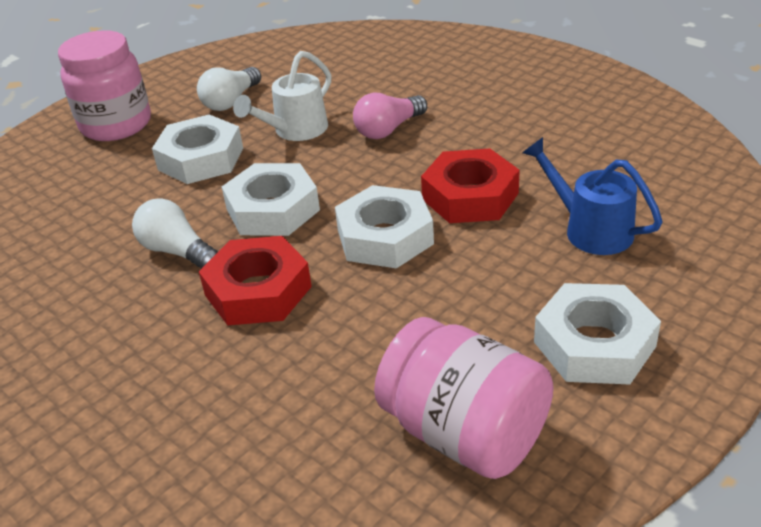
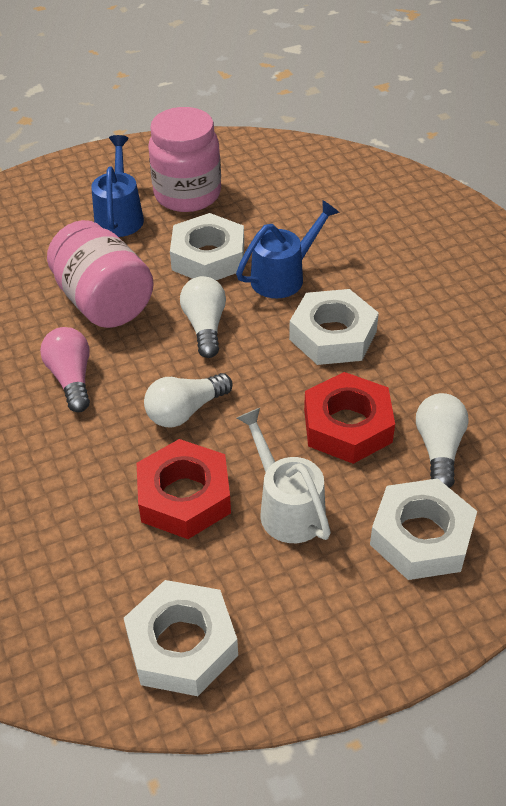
blue watering can: [522,137,663,255] = 1 -> [91,135,144,237] [236,200,340,298] = 2
white light bulb: [132,198,218,269] [197,67,261,111] = 2 -> [144,373,232,427] [180,276,226,358] [416,393,469,488] = 3

